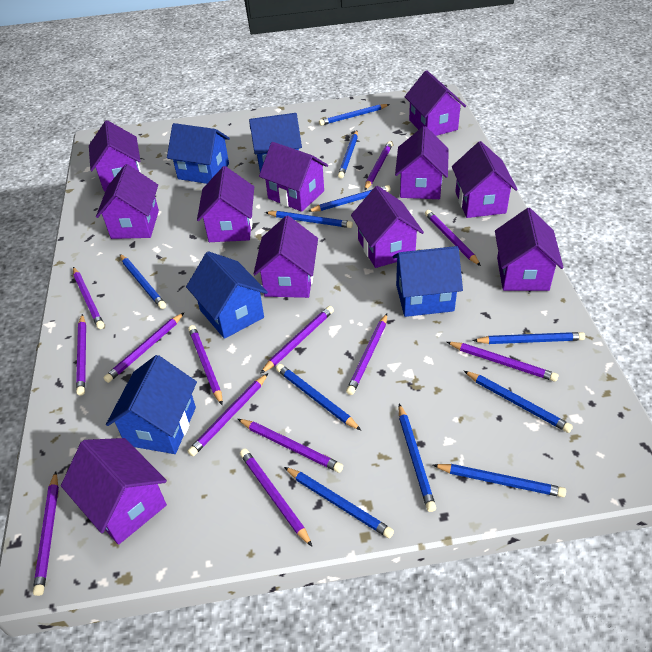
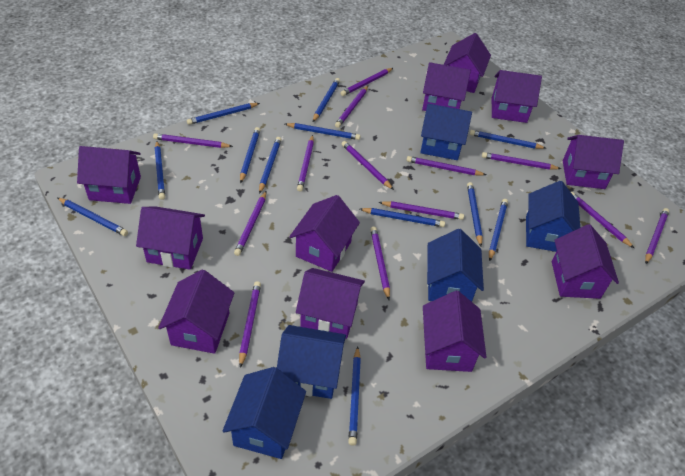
blue pencil: [120,254,166,309] [265,211,353,228] [276,364,361,430] [284,467,394,538] [307,185,391,212] [319,104,390,126] [338,131,358,178] [398,404,436,512] [433,464,566,497] [464,371,573,433] [472,332,585,344] = 11 -> [58,198,128,236] [155,141,165,200] [187,103,260,125] [240,127,260,183] [259,137,281,194] [285,123,360,140] [313,78,340,122] [348,346,361,446] [360,208,445,227] [467,182,483,246] [470,130,546,149] [489,199,508,261] = 12

